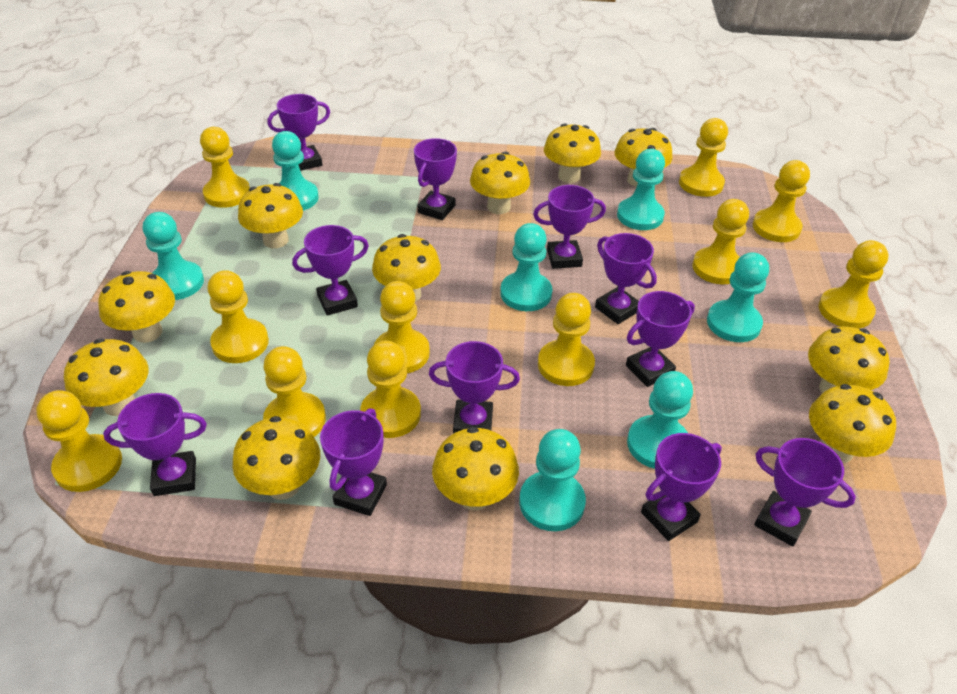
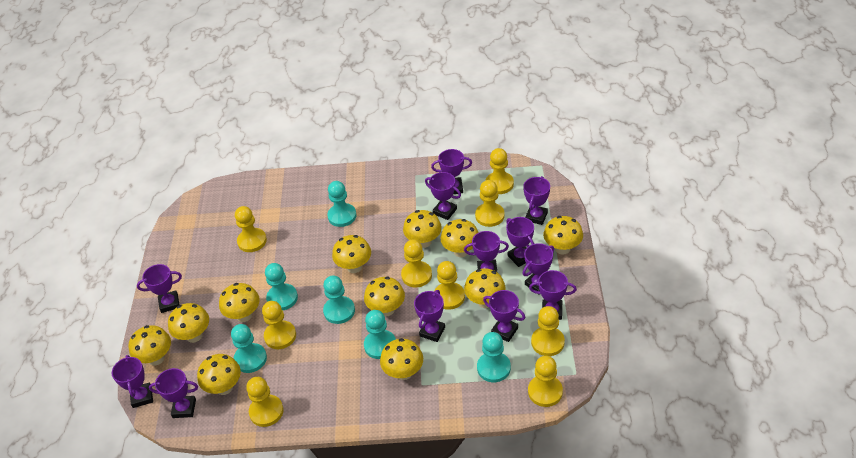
purple trophy: [103,393,207,496] [267,94,330,171] [292,225,369,316] [320,408,387,516] [414,138,457,220] [429,341,520,434] [533,185,606,269] [595,233,657,324] [626,291,695,387] [641,433,722,541] [754,438,856,546] = 11 -> [112,355,153,408] [137,264,182,313] [149,368,198,418] [414,290,445,342] [425,172,461,220] [431,149,472,194] [464,231,509,272] [483,290,525,342] [506,217,534,267] [522,243,554,291] [523,176,550,225] [529,270,577,320] = 12
turquoise pawn: [143,212,204,300] [272,131,319,211] [500,223,553,311] [519,429,586,531] [617,149,665,230] [627,371,693,469] [707,252,769,342] = 7 -> [231,324,267,373] [265,263,298,310] [323,275,355,324] [327,181,357,227] [364,310,396,359] [477,332,511,382] = 6
yellow pawn: [36,390,122,492] [200,127,250,208] [207,270,269,363] [263,346,326,437] [360,341,421,438] [374,281,430,373] [538,293,595,386] [679,118,728,197] [692,199,749,284] [753,160,810,242] [818,240,888,329] = 11 -> [235,206,267,252] [246,377,283,427] [262,301,296,349] [401,240,432,288] [434,261,465,310] [475,180,505,227] [485,148,514,194] [528,356,563,407] [531,306,565,356] = 9

